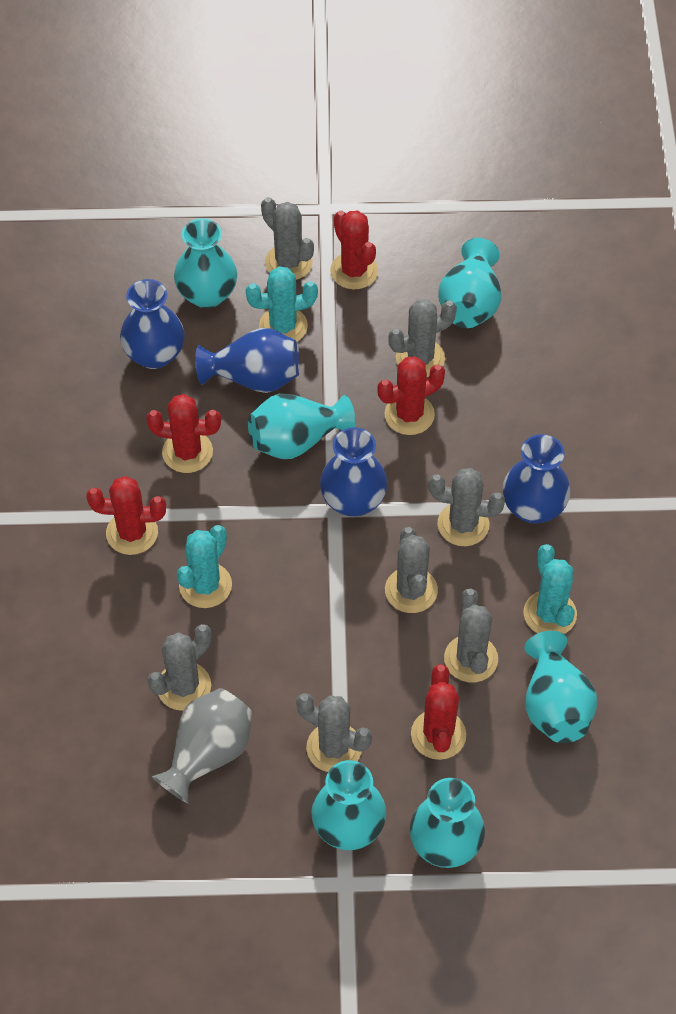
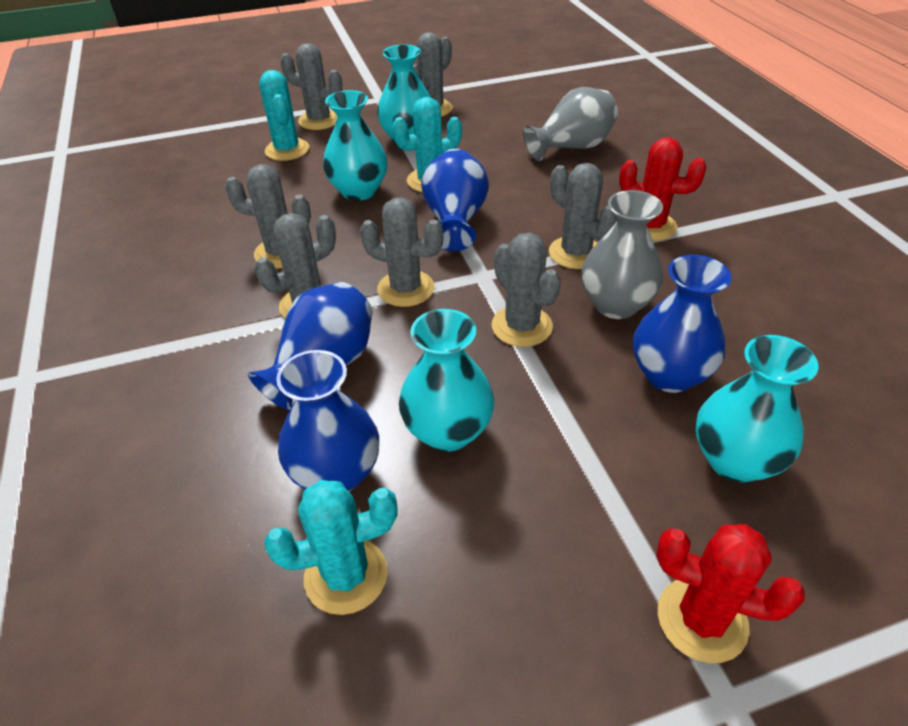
grey vase: [152,688,252,803] = 1 -> [523,87,618,161] [581,190,663,319] = 2
red cactus: [86,476,166,555] [146,394,221,473] [330,210,378,289] [377,356,445,435] [411,665,466,760] = 5 -> [619,137,707,241] [656,524,805,663] = 2
turquoise vase: [174,218,237,308] [248,394,356,459] [312,760,386,850] [410,778,485,868] [438,238,502,328] [524,631,597,743] = 6 -> [323,90,387,201] [377,45,431,145] [399,309,494,452] [696,335,818,482] = 4

